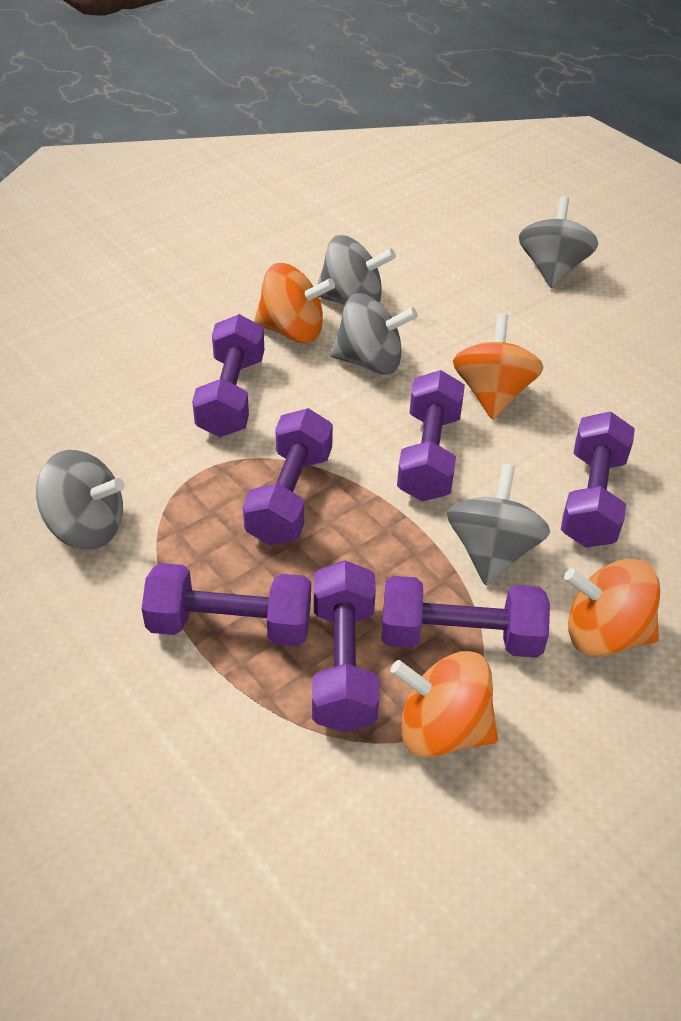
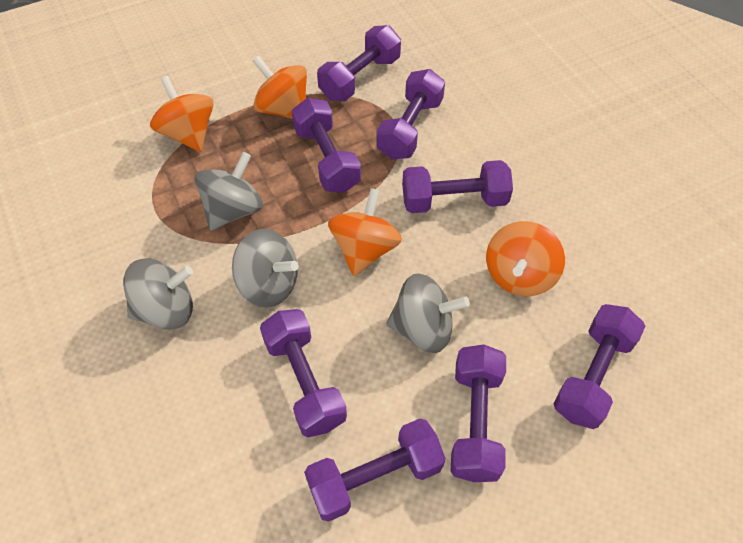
grey spinning top: [36,450,125,550] [317,235,396,305] [330,293,418,374] [447,464,550,585] [519,196,598,288] = 5 -> [123,259,193,330] [194,152,263,231] [232,229,299,307] [386,273,470,353] = 4
purple dumbbell: [142,563,311,646] [192,314,264,437] [243,408,333,545] [312,560,379,733] [382,576,550,658] [397,370,465,502] [561,411,635,548] = 7 -> [260,309,347,438] [292,98,361,193] [304,418,446,522] [317,25,401,101] [376,69,445,159] [402,160,513,213] [451,345,506,482] [554,304,645,429] = 8

